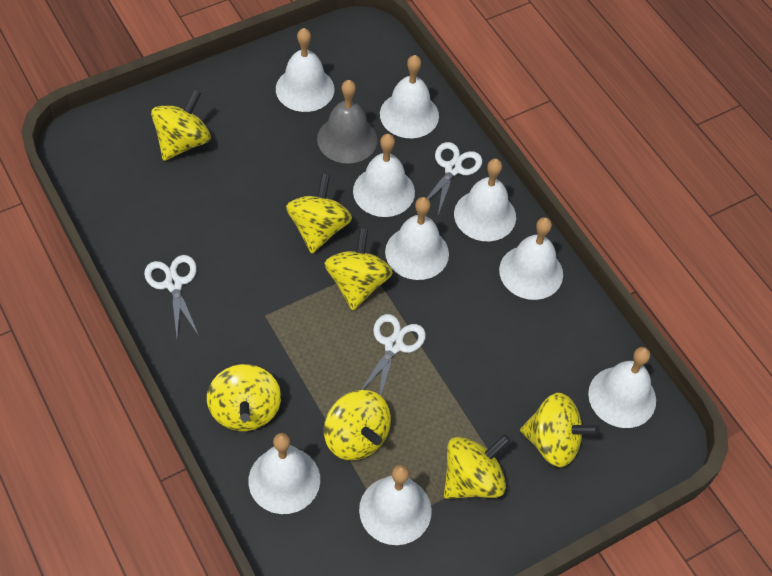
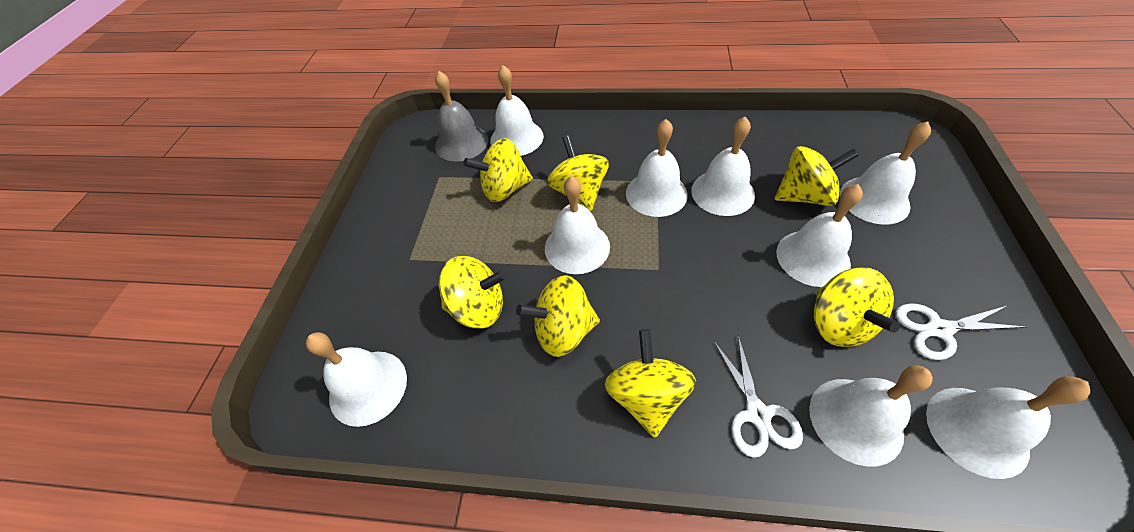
white scissors: [144,255,199,337] [361,314,426,396] [427,142,482,215] = 3 -> [713,336,803,458] [895,303,1026,360] = 2

